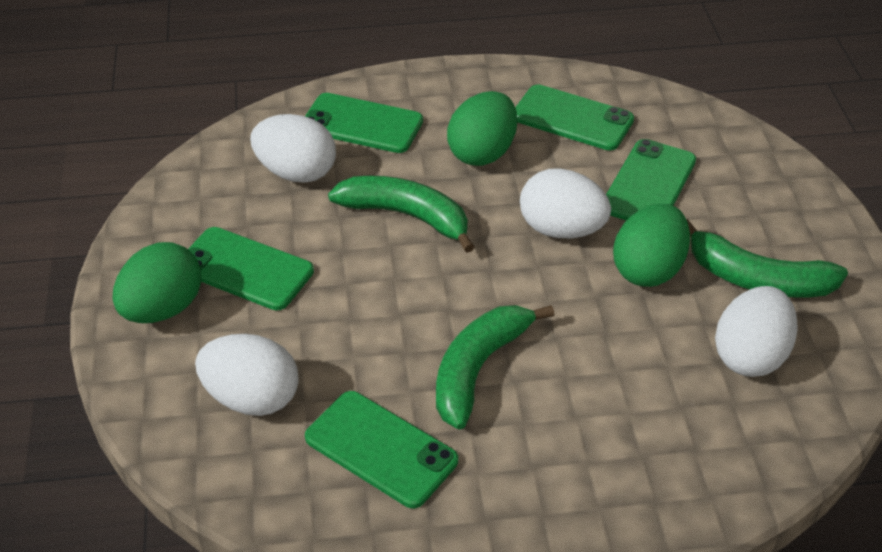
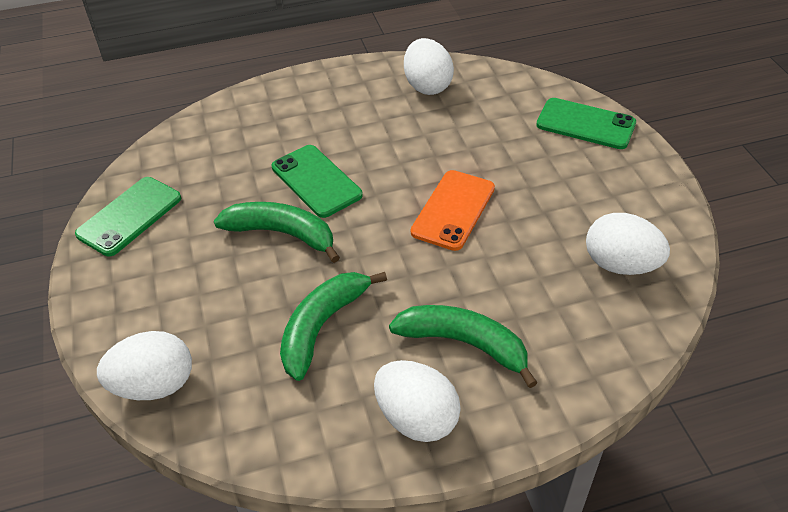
green egg: [113,242,202,323] [447,91,517,166] [613,204,690,287] = 3 -> none = 0
green phone: [188,227,314,310] [305,93,423,153] [305,391,458,508] [515,84,634,151] [606,139,696,220] = 5 -> [75,177,181,256] [272,145,363,218] [536,98,636,149] = 3
orange phone: none = 0 -> [411,170,495,251] = 1

